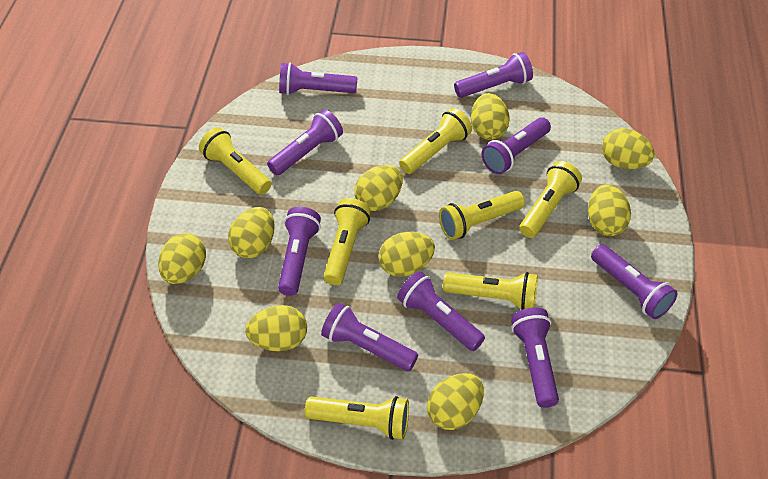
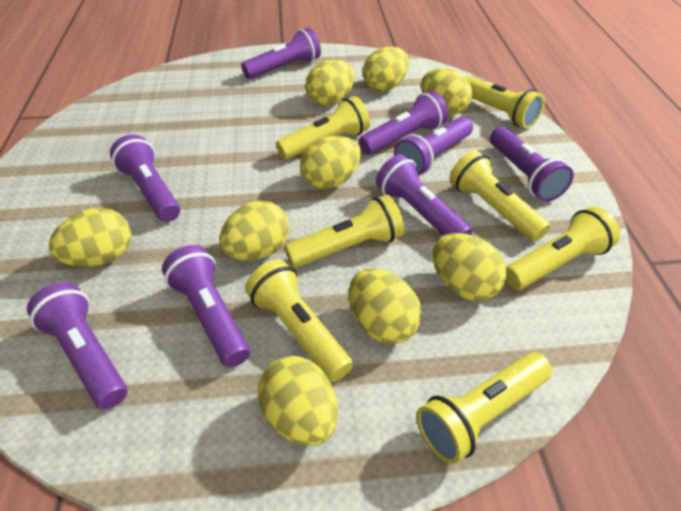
purple flashlight: [267,109,343,175] [278,207,321,296] [279,62,357,95] [321,303,418,371] [397,271,485,351] [454,52,533,98] [481,117,551,174] [511,307,559,408] [591,244,678,319] = 9 -> [27,282,127,409] [110,134,180,222] [162,245,250,367] [241,28,321,79] [359,91,448,155] [376,154,472,236] [394,116,473,176] [490,127,574,202] = 8

